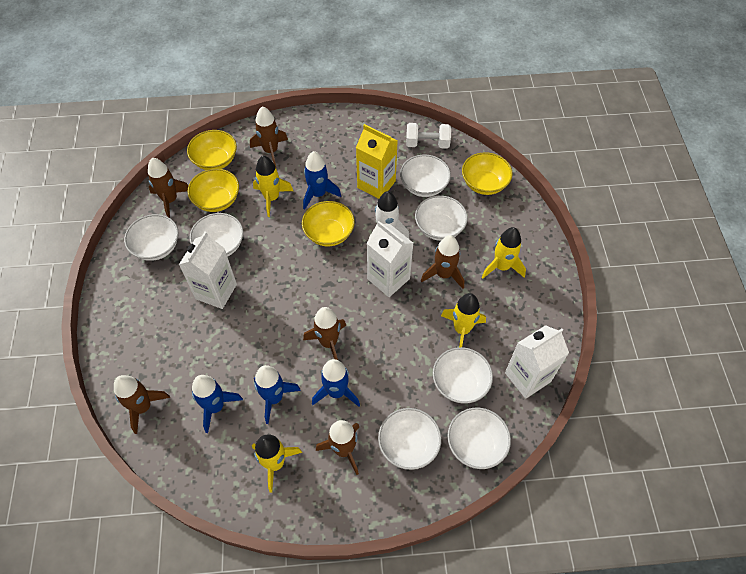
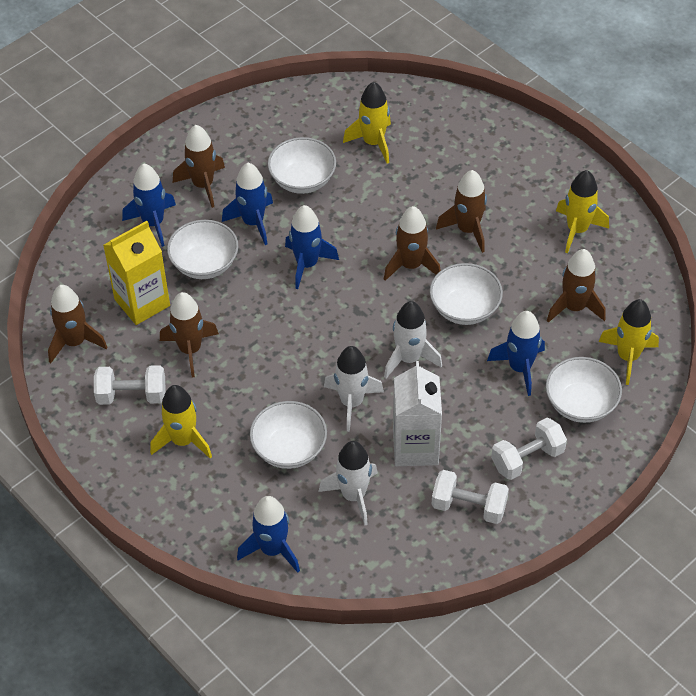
blue rocket: [192,375,243,433] [254,365,301,424] [303,151,341,210] [312,359,360,407] = 4 -> [122,164,176,247] [222,163,273,245] [237,496,300,573] [285,205,339,289] [487,311,545,396] = 5
white bowl: [124,214,179,261] [190,213,243,257] [378,408,441,470] [400,154,451,197] [415,196,468,241] [433,347,493,404] [448,407,511,469] = 7 -> [167,220,238,279] [250,401,327,469] [268,137,336,194] [430,263,503,325] [546,357,622,423] = 5
white carton: [179,232,237,309] [367,221,413,297] [505,325,569,399] = 3 -> [393,361,442,466] = 1
white dumbbell: [406,123,451,149] = 1 -> [94,365,165,405] [432,470,509,524] [491,418,567,480] = 3
white rocket: [369,191,409,239] = 1 -> [318,441,378,525] [324,346,384,432] [384,301,442,379] = 3
yellow bowl: [187,130,237,170] [188,169,239,212] [302,201,355,246] [462,152,513,195] = 4 -> none = 0

